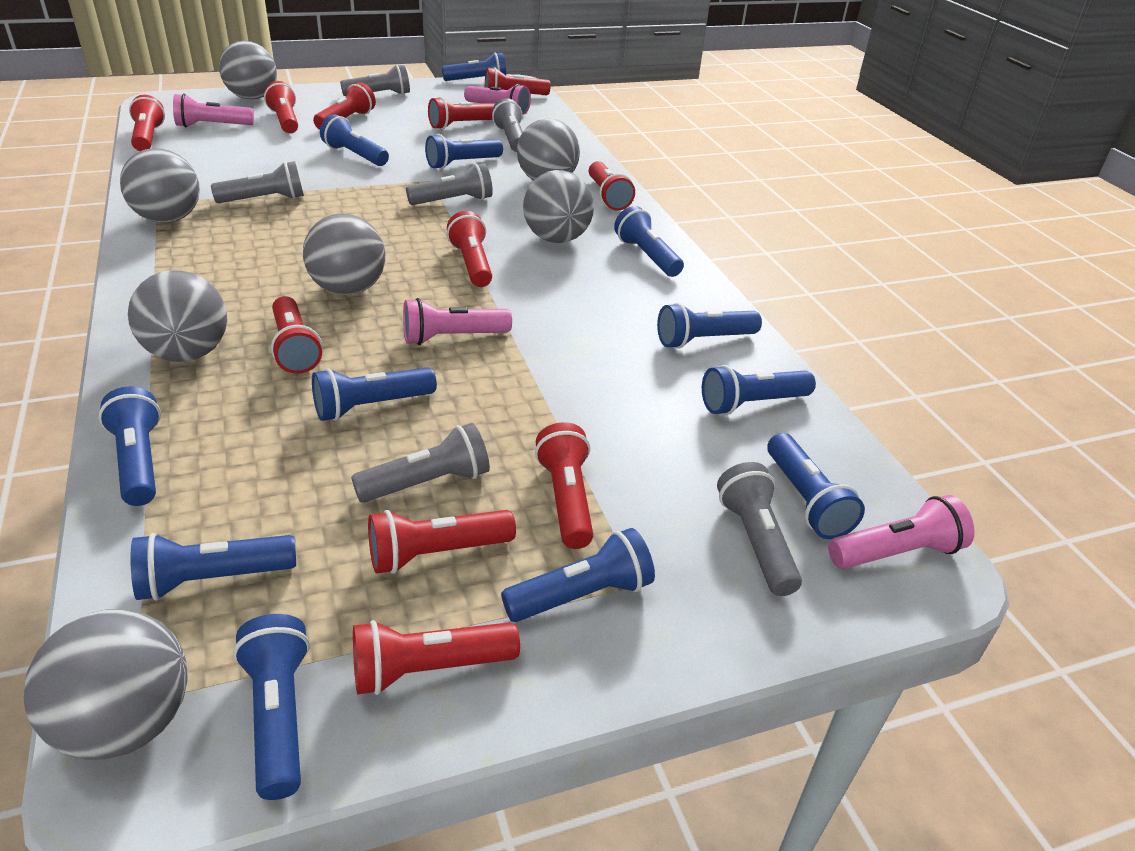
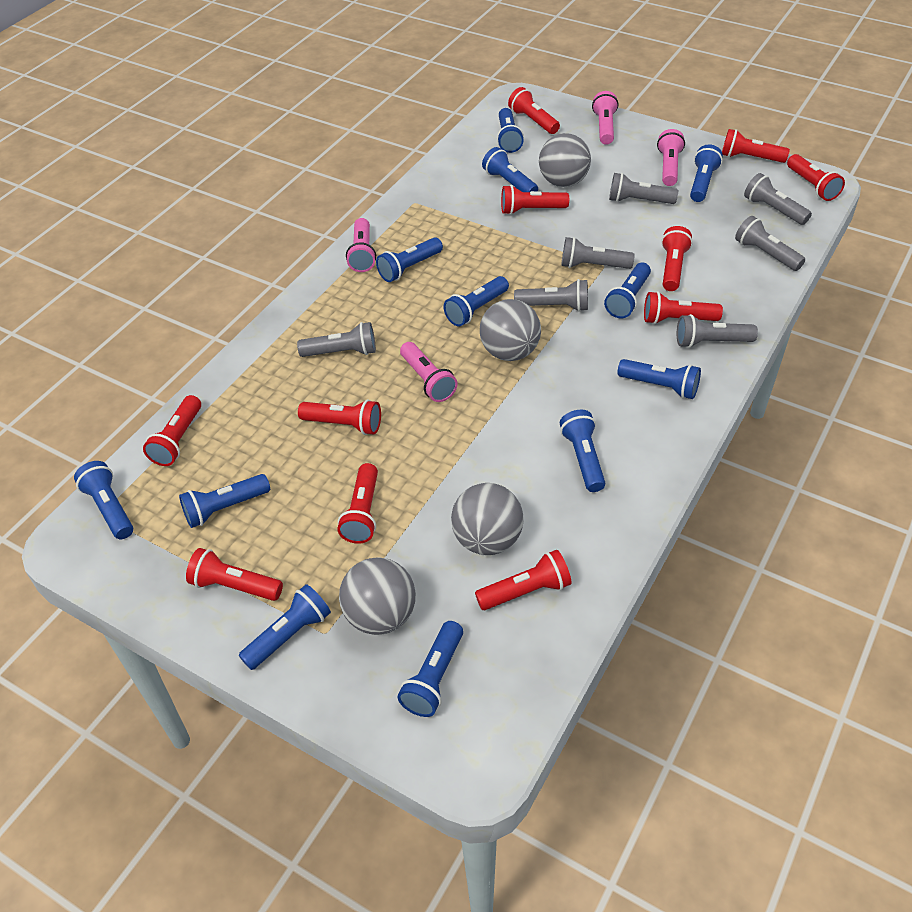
grey ball: [24,609,188,760] [120,148,200,223] [128,270,227,362] [219,41,277,99] [303,213,385,295] [517,118,580,180] [523,170,594,243] = 7 -> [339,557,416,635] [451,483,524,555] [480,299,541,361] [539,133,591,187] = 4
grey flashlight: [211,161,304,203] [340,64,410,96] [351,423,490,503] [406,163,493,205] [492,98,523,152] [717,462,802,596] = 6 -> [297,322,376,357] [514,279,588,312] [562,237,635,269] [609,173,678,204] [677,314,758,348] [735,216,805,271] [744,173,812,225] = 7

